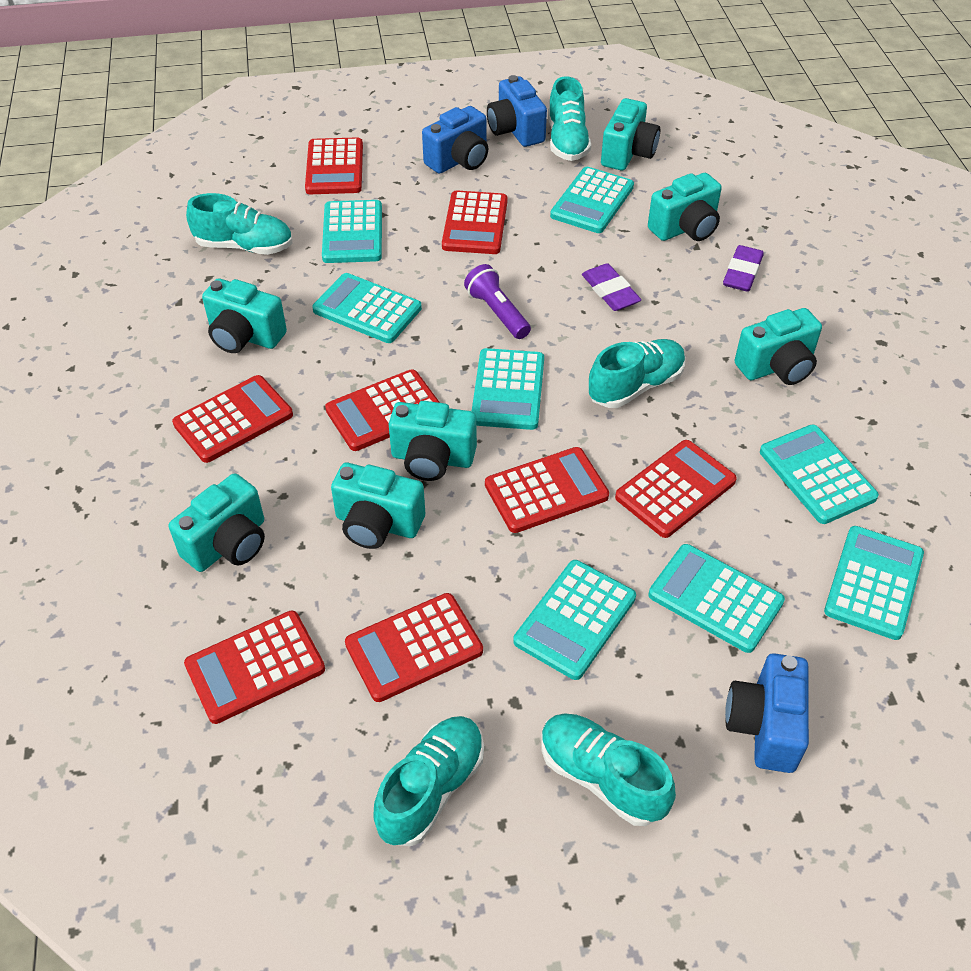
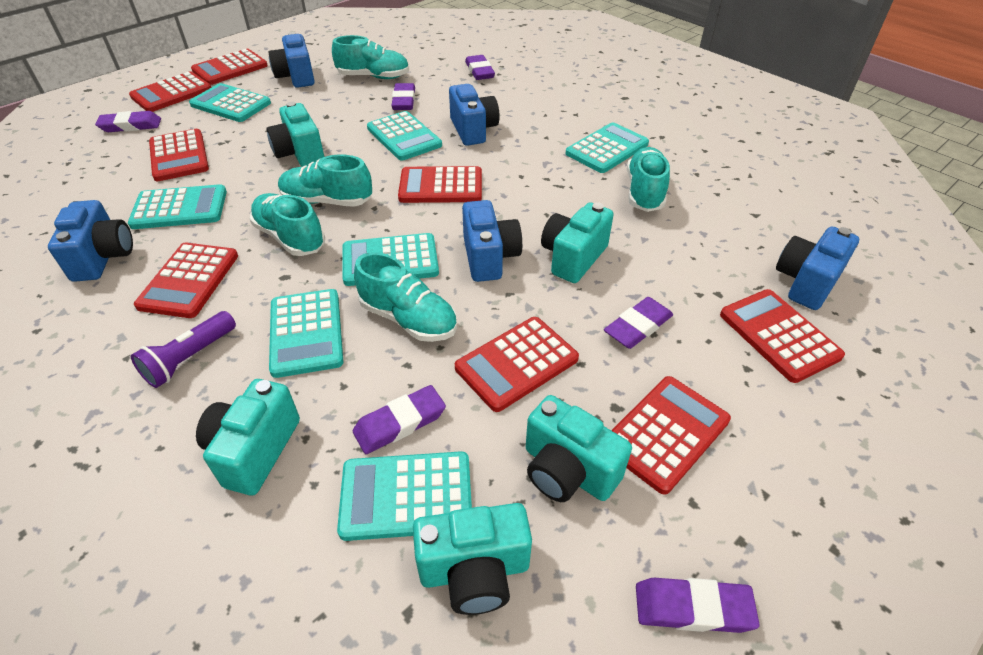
blue camera: [422,106,488,174] [487,75,547,147] [725,653,809,773] = 3 -> [48,200,133,282] [268,32,315,88] [449,84,500,146] [462,200,522,282] [776,226,859,310] = 5
purple eraser: [582,263,641,311] [723,245,764,292] = 2 -> [95,111,161,132] [353,385,446,454] [391,83,415,110] [465,55,495,80] [604,297,673,349] [636,578,760,633] = 6
turquoise calculator: [312,273,422,343] [322,200,382,263] [472,348,544,430] [513,560,636,680] [550,167,634,233] [649,544,785,653] [760,425,879,524] [824,526,924,640] = 8 -> [128,184,227,229] [189,83,271,122] [269,289,343,378] [337,451,472,541] [342,233,439,286] [367,111,442,161] [566,122,649,173] = 7
turquoise camera: [169,473,265,572] [202,278,287,353] [331,463,425,549] [389,401,477,481] [601,98,660,170] [648,173,722,241] [734,308,822,385] = 7 -> [196,379,300,496] [266,102,324,167] [413,503,532,615] [526,395,632,502] [541,202,614,283] = 5

